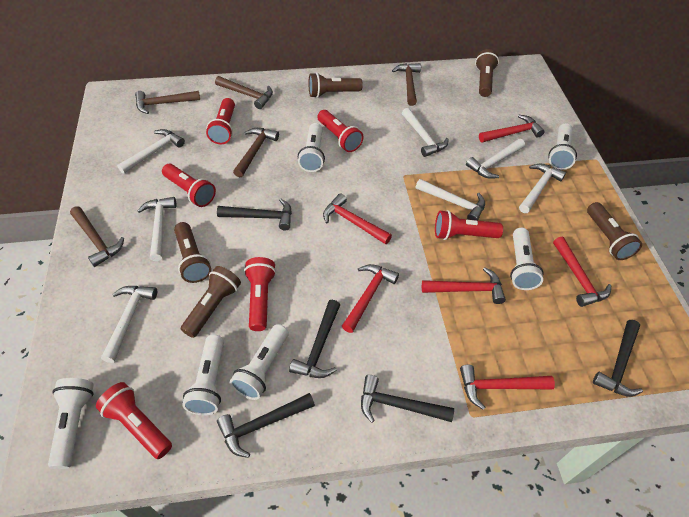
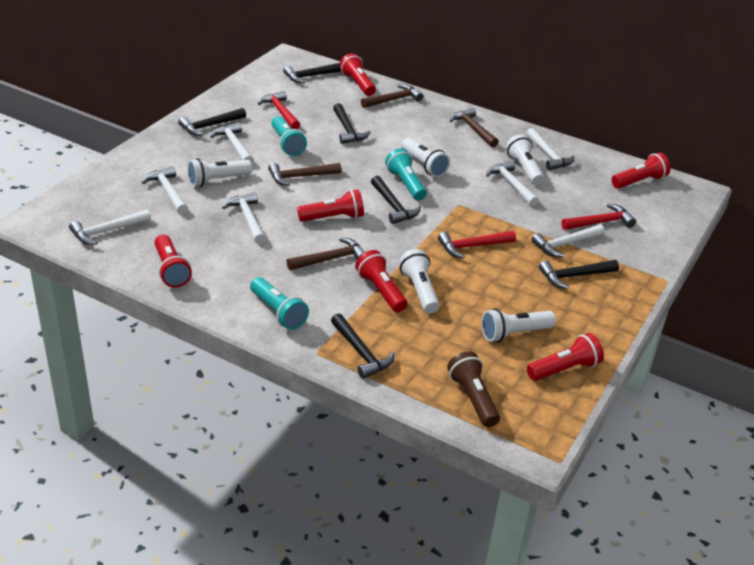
black hammer: [217,199,292,230] [217,393,315,458] [289,300,340,378] [361,375,454,423] [593,320,643,397] = 5 -> [178,108,246,135] [283,63,341,83] [331,313,395,379] [333,103,371,144] [371,176,421,224] [539,260,619,289] = 6
brown flashlight: [174,222,211,283] [181,266,241,338] [308,72,363,98] [475,49,499,97] [587,202,642,260] = 5 -> [447,351,500,427] = 1
brown hammer: [70,206,124,267] [135,91,200,114] [215,76,273,109] [233,128,279,177] [392,63,421,106] = 5 -> [268,163,341,186] [286,237,365,270] [361,84,423,108] [450,107,499,147] = 4
red hammer: [323,193,392,244] [342,264,399,333] [422,268,506,304] [460,365,555,410] [479,115,545,143] [553,237,611,307] = 6 -> [258,91,300,129] [438,231,516,258] [562,203,636,230] = 3
turquoise flashlight: none = 0 -> [250,277,309,330] [271,116,307,156] [385,148,427,201] = 3
white flashlight: [48,378,94,469] [182,335,224,415] [230,324,289,400] [298,123,325,172] [510,228,544,290] [548,123,577,170] = 6 -> [187,158,252,187] [399,249,440,313] [401,138,450,177] [481,308,556,342] [506,134,544,185] = 5

